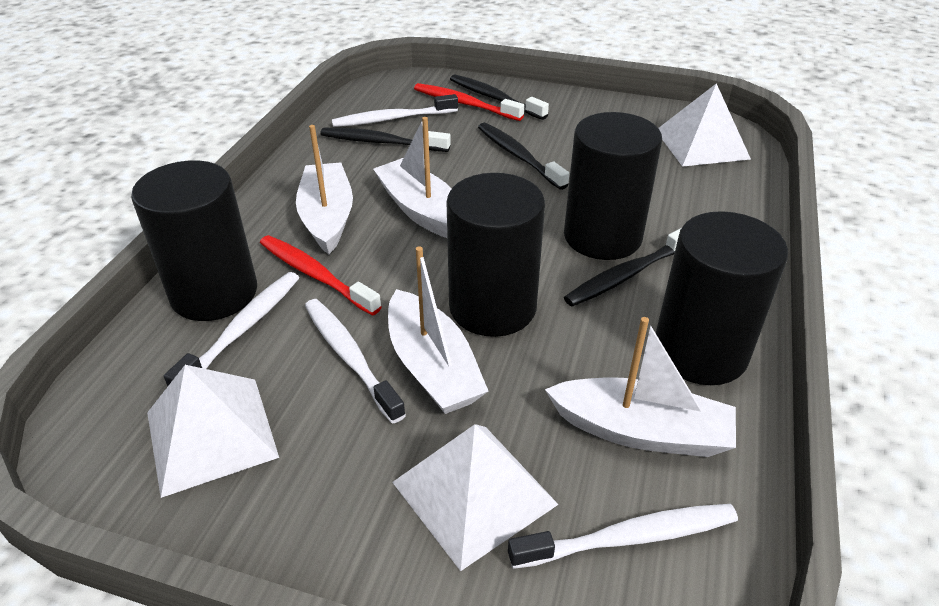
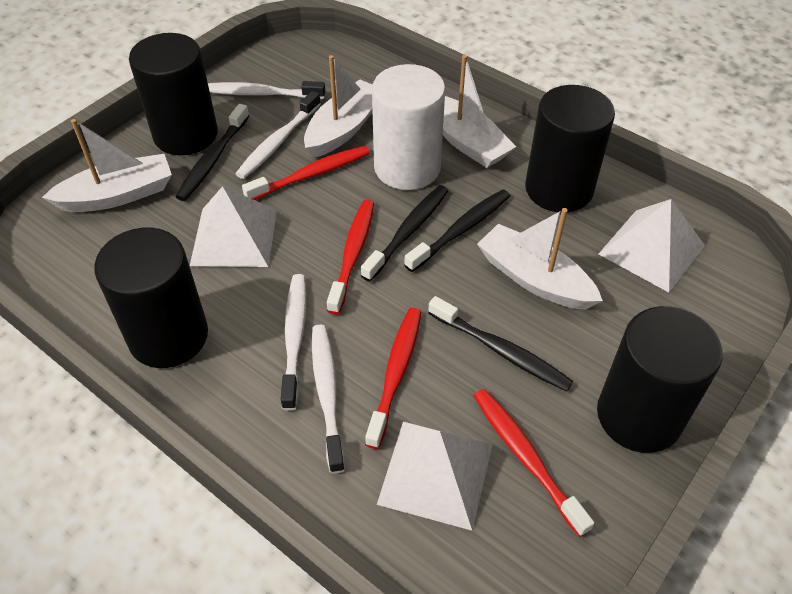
red toothbrush: [260,235,382,315] [414,83,524,121] = 2 -> [242,146,370,200] [327,200,374,315] [365,308,421,449] [473,389,594,537] = 4
white cylinder: none = 0 -> [372,64,445,190] = 1

